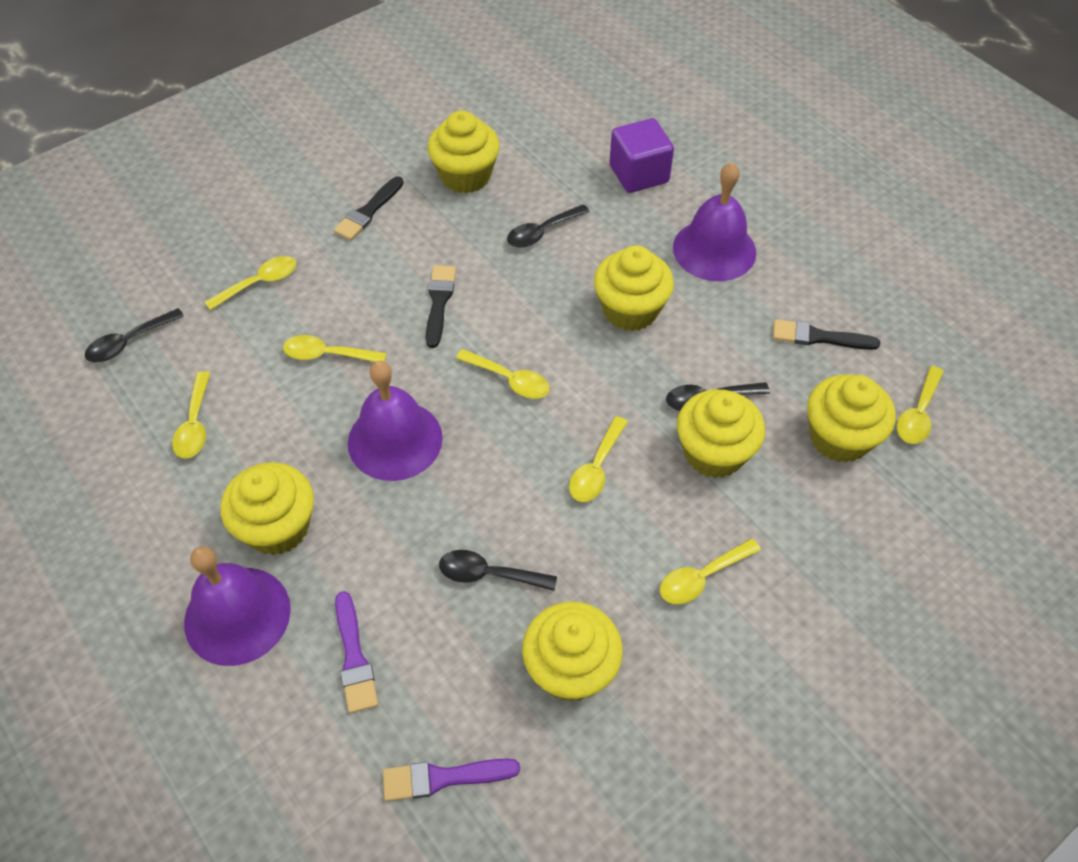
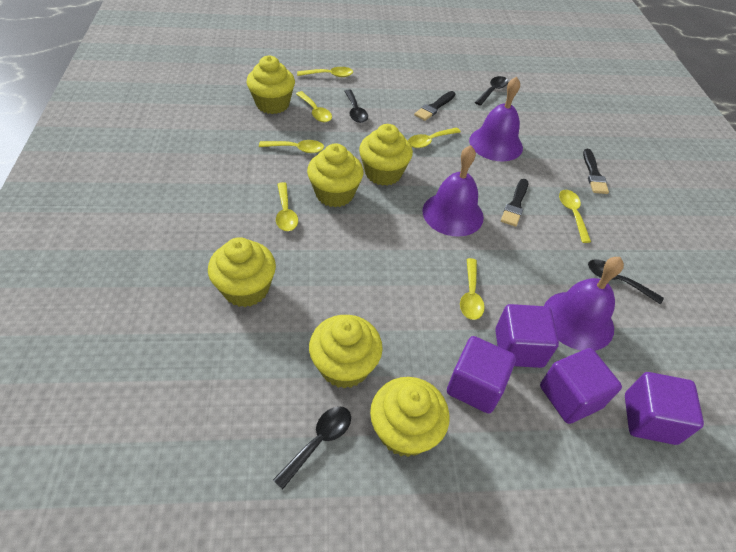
purple brush: [335,591,378,713] [383,758,520,801] = 2 -> none = 0
purple cube: [609,118,674,193] = 1 -> [447,336,516,414] [495,304,559,368] [540,348,622,424] [625,372,704,445] = 4

